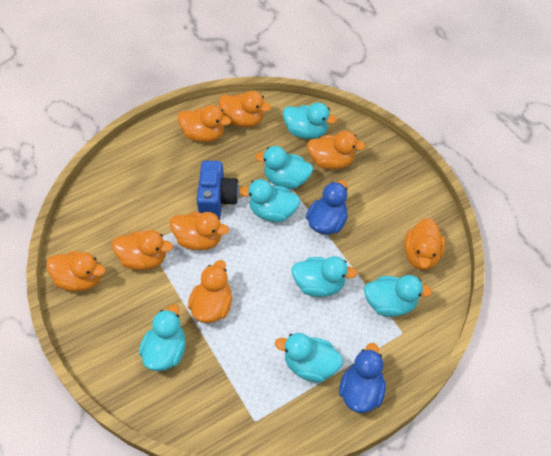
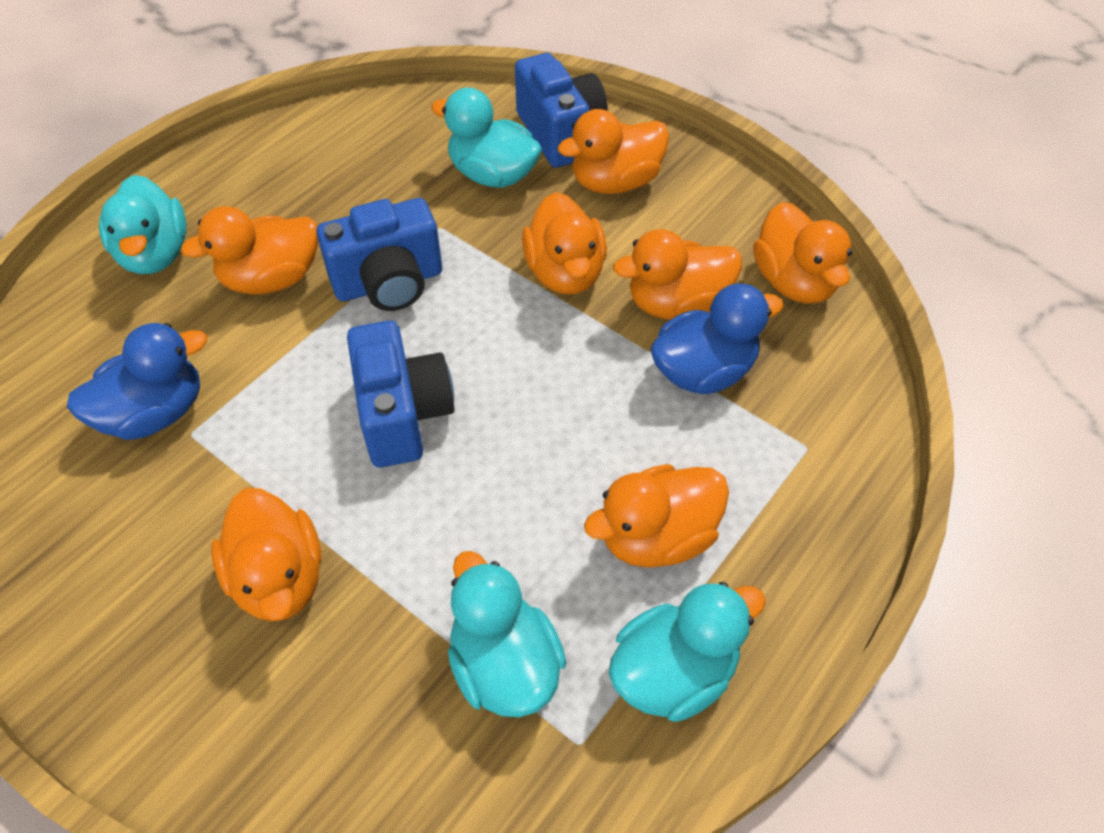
blue camera: [197,160,239,217] = 1 -> [316,198,442,311] [347,321,454,467] [515,53,608,168] = 3
orange duck: [46,251,106,291] [112,230,173,270] [170,212,229,250] [178,105,231,142] [188,260,232,323] [219,91,271,127] [307,131,366,169] [404,218,445,270] = 8 -> [181,206,318,295] [211,488,321,621] [522,192,607,294] [557,109,669,194] [584,464,729,568] [613,229,742,320] [753,202,852,304] = 7
turquoise duck: [139,304,186,371] [239,179,300,222] [255,146,313,189] [275,333,343,383] [283,102,337,139] [291,256,357,297] [364,275,432,317] = 7 -> [99,175,187,274] [431,87,542,188] [448,551,567,717] [609,582,766,722] = 4

